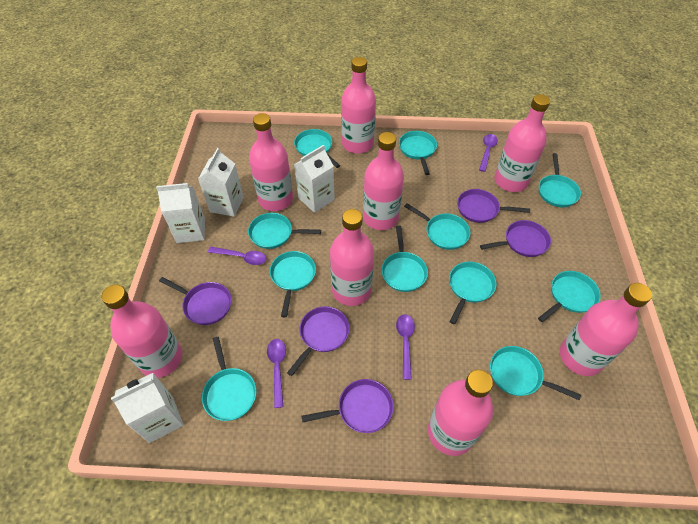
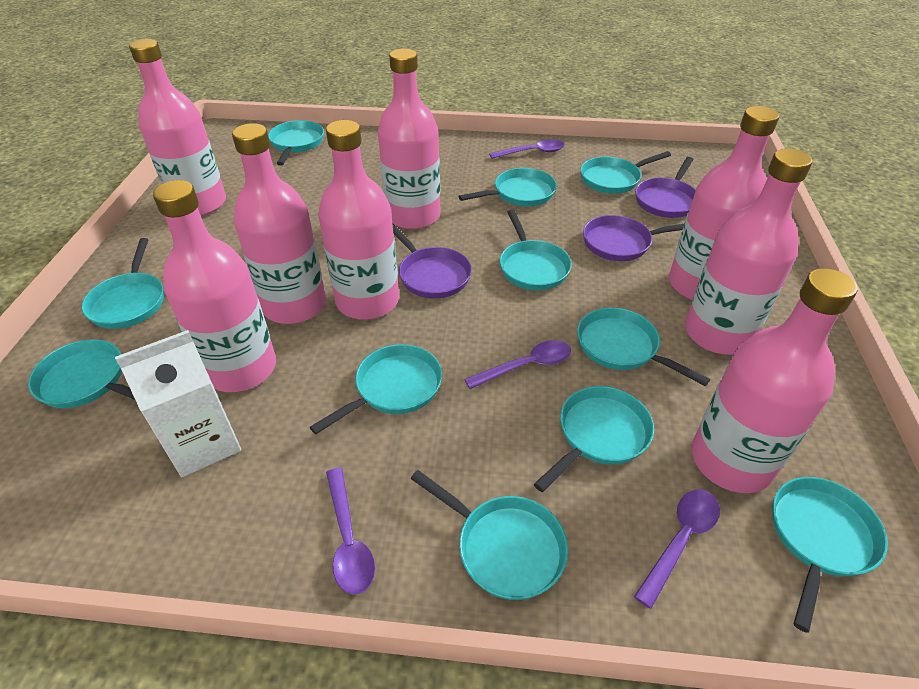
purple pan: [159,277,231,325] [287,306,350,376] [302,379,394,433] [457,189,530,223] [480,220,551,257] = 5 -> [392,223,472,299] [583,215,684,261] [635,157,696,218] = 3
white carton: [111,373,184,443] [156,183,205,243] [198,148,244,217] [294,145,335,213] = 4 -> [115,330,241,477] = 1

